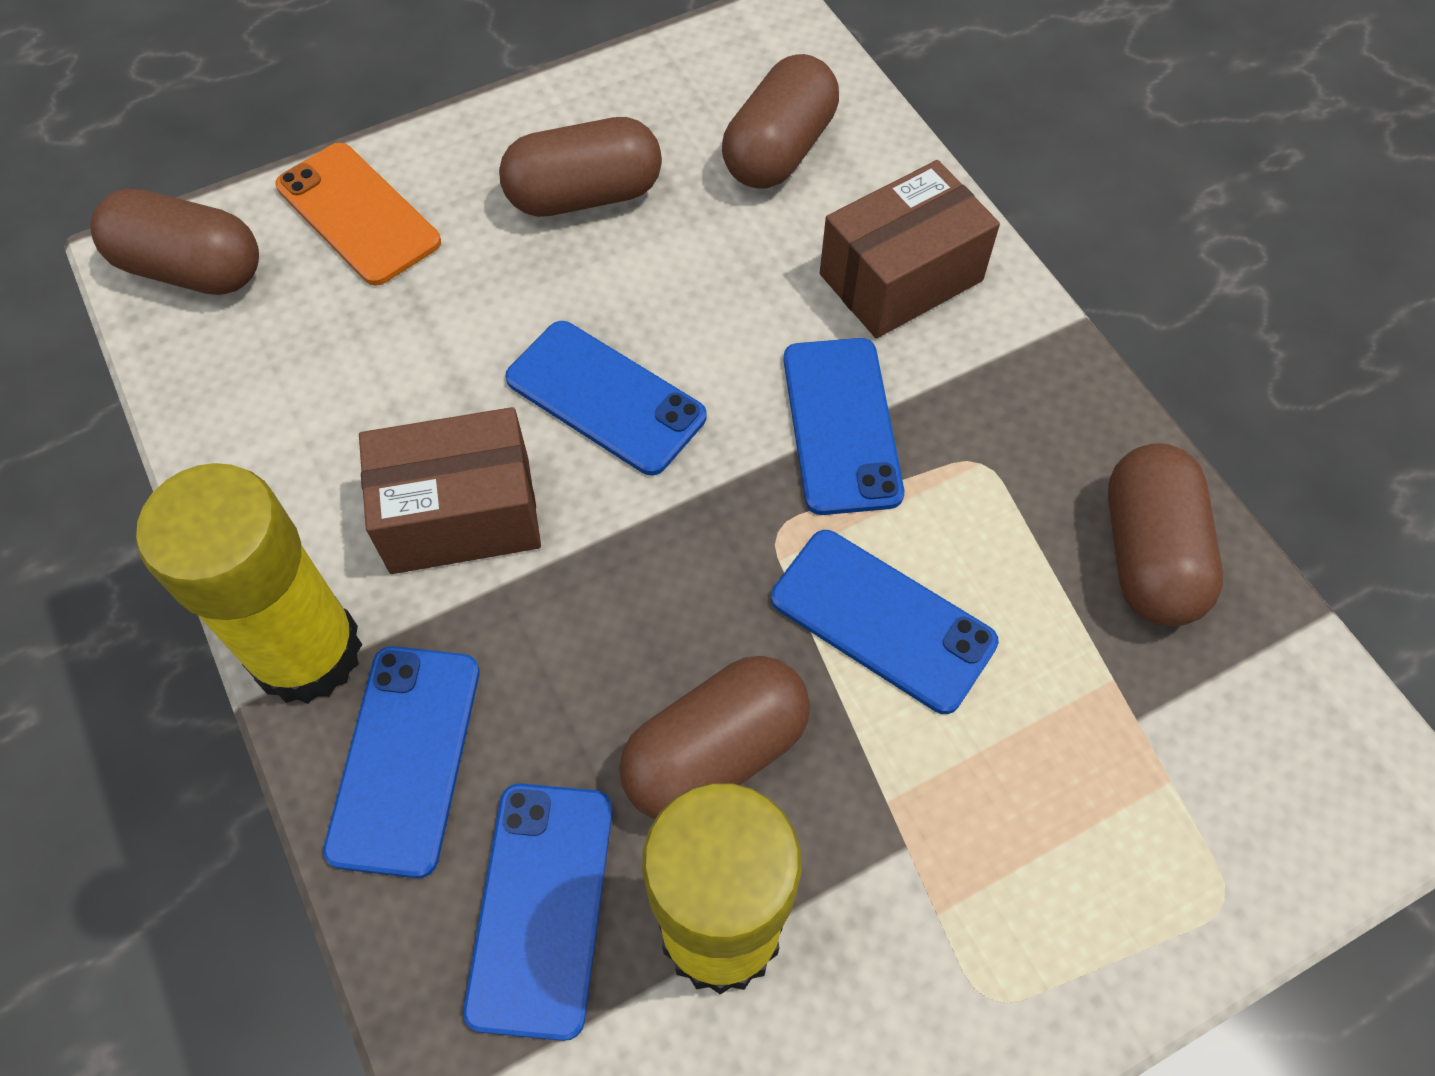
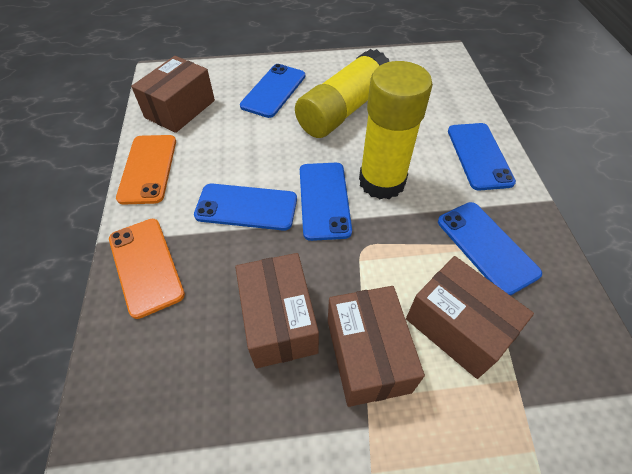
brown box: [359,407,541,574] [820,160,1000,338] = 2 -> [131,56,215,133] [235,253,319,368] [328,286,425,407] [406,256,534,379] = 4
brown capsule: [90,189,259,295] [499,117,662,217] [619,656,810,820] [722,54,839,189] [1108,443,1223,627] = 5 -> none = 0
orange phone: [275,143,441,286] = 1 -> [109,219,185,319] [116,135,176,205] = 2

